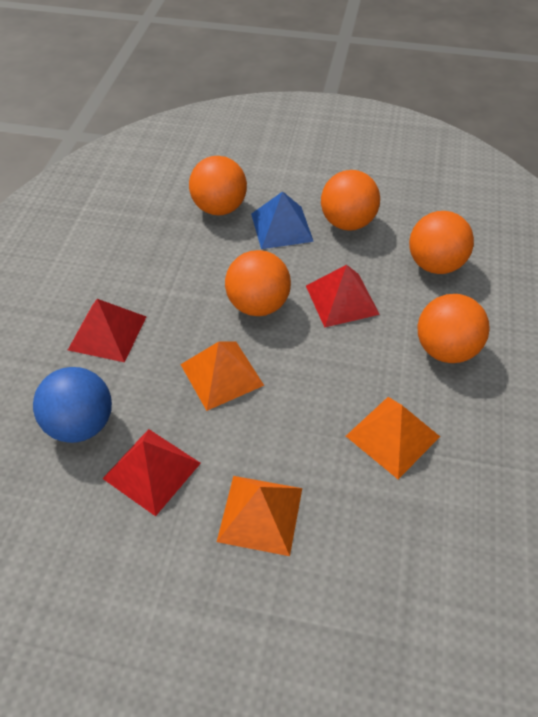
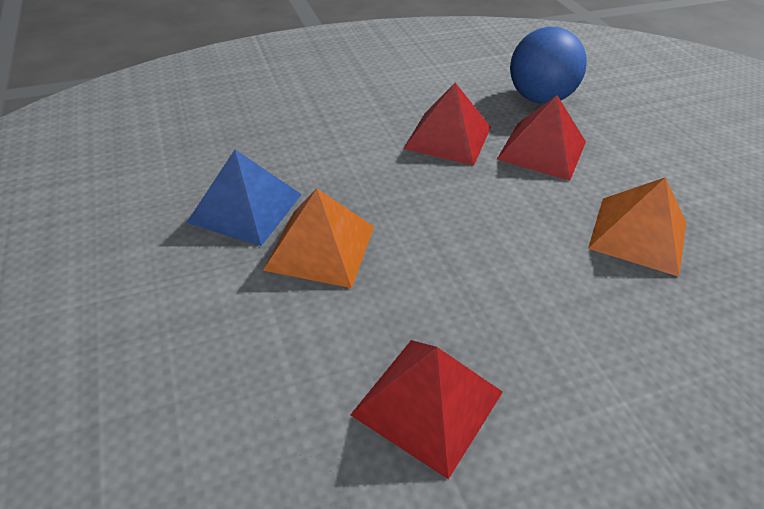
orange ball: [189,156,247,216] [225,250,291,316] [321,170,380,231] [409,211,474,274] [417,294,490,363] = 5 -> none = 0
orange pyramid: [180,341,264,411] [217,476,302,556] [346,397,440,479] = 3 -> [263,189,374,288] [588,177,686,277] = 2

